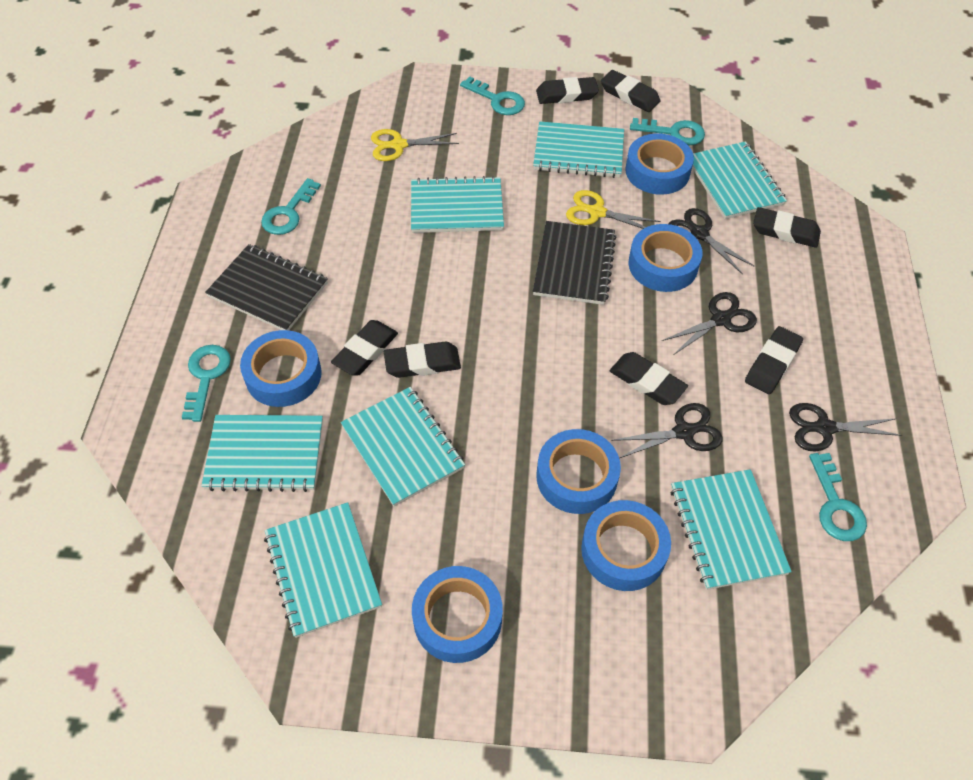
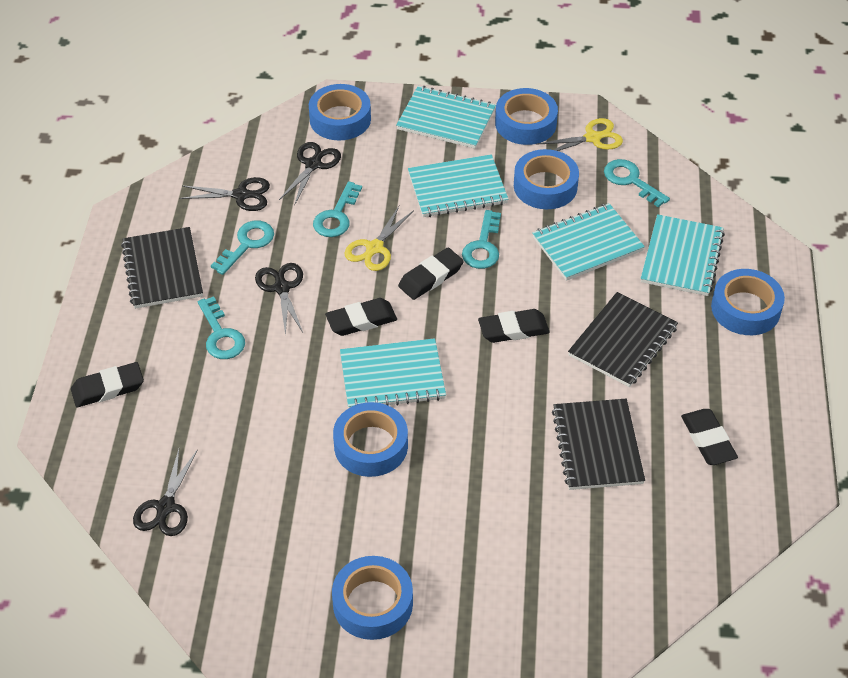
black eraser: [331,320,398,376] [384,341,461,378] [536,77,599,104] [601,70,660,112] [610,352,688,405] [745,326,803,394] [753,207,821,248] = 7 -> [71,362,144,407] [325,298,397,336] [398,248,464,300] [478,309,550,343] [681,409,738,465] = 5
black notebook: [205,244,328,331] [533,221,617,305] = 2 -> [121,227,203,309] [552,399,645,490] [568,292,678,387] = 3
turquoise notebook: [201,415,323,492] [264,502,382,638] [341,387,465,507] [411,176,504,233] [533,121,624,178] [670,469,792,590] [692,141,787,219] = 7 -> [340,338,446,408] [396,86,496,149] [408,154,508,217] [532,203,645,281] [641,214,725,296] = 5

